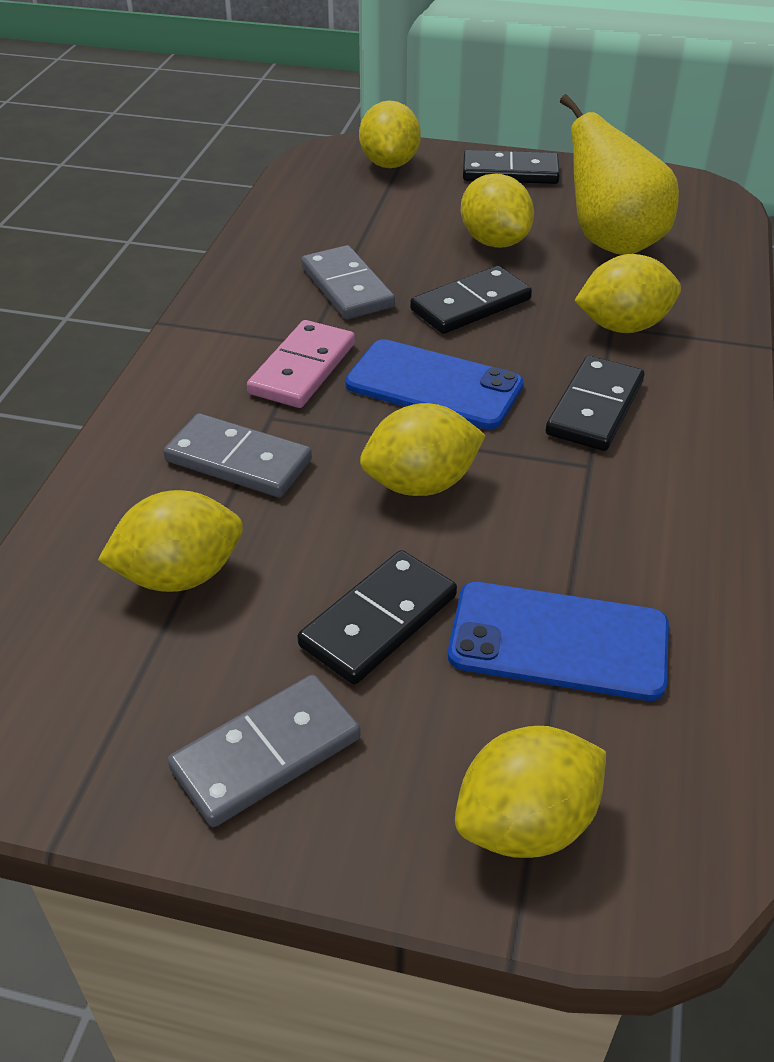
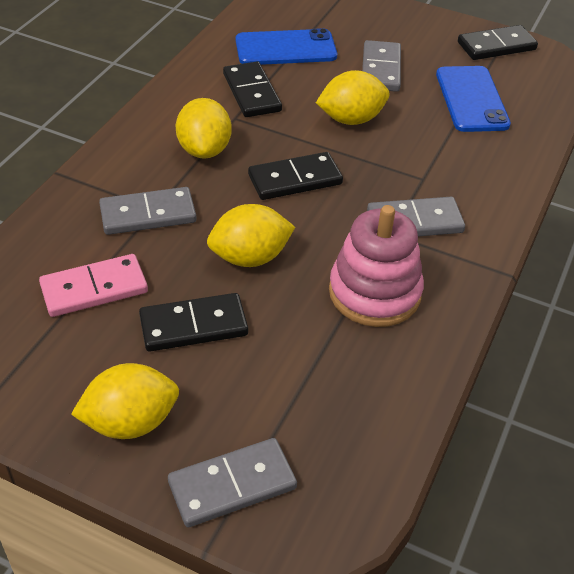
grey domino: [163,413,312,497] [168,675,361,827] [301,245,395,319] = 3 -> [99,187,196,235] [168,438,297,527] [362,40,401,92] [367,197,465,236] = 4
pink stacking toy: none = 0 -> [329,205,424,327] = 1
yellow lemon: [98,490,243,592] [359,100,421,168] [360,403,486,496] [455,726,606,858] [461,174,534,248] [574,254,681,333] = 6 -> [71,363,179,439] [176,98,232,159] [207,204,295,267] [316,70,390,125] = 4
yellow pear: [560,94,679,255] = 1 -> none = 0

